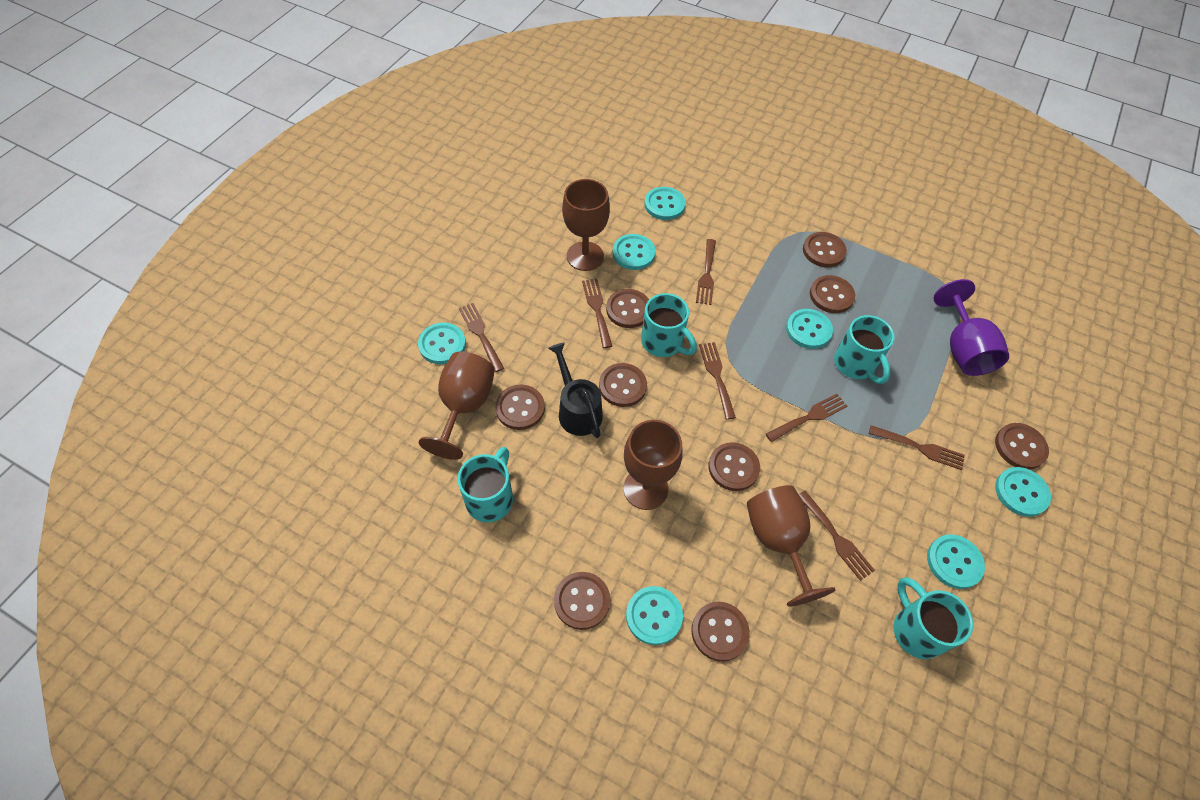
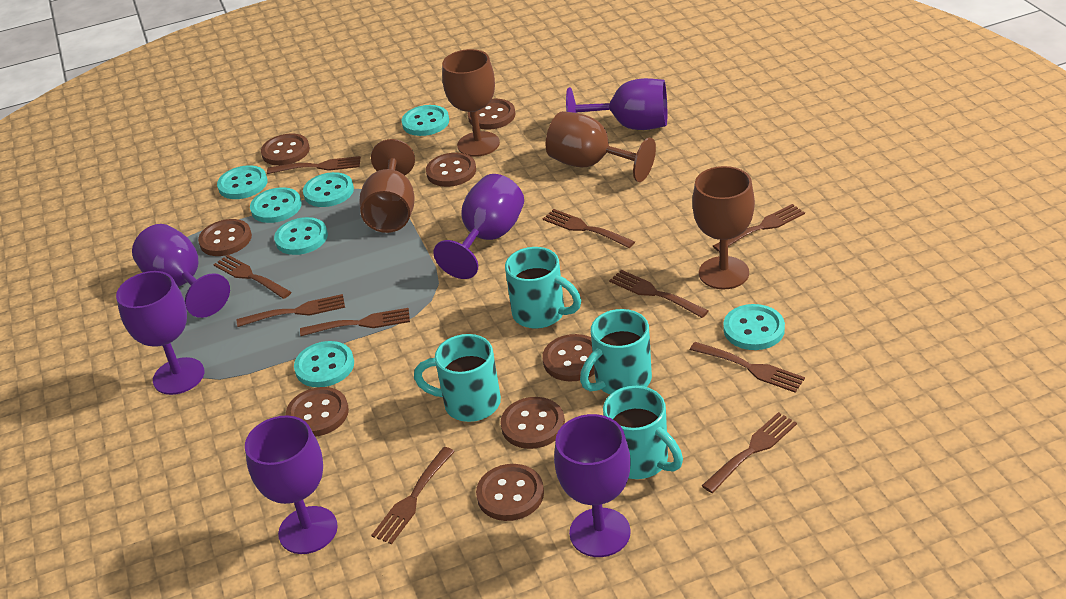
black watering can: [548,342,603,438] = 1 -> none = 0
brown button: [495,384,545,430] [554,572,610,630] [599,363,647,407] [606,289,649,328] [691,602,750,662] [709,442,760,491] [803,232,847,268] [810,275,855,313] [995,423,1049,470] = 9 -> [198,219,252,256] [261,133,310,166] [286,387,349,437] [426,153,476,187] [468,99,515,130] [476,464,544,521] [501,397,565,449] [542,334,595,381] = 8
brown fork: [459,303,504,372] [582,279,612,348] [696,239,716,305] [699,342,736,420] [766,394,847,442] [799,491,875,581] [869,425,965,470] = 7 -> [213,255,291,299] [237,294,345,327] [267,156,361,174] [300,308,410,336] [371,447,455,544] [543,209,635,248] [609,270,708,318] [690,342,805,393] [702,412,797,493] [713,204,805,252] = 10
purple goblet: [934,279,1009,376] = 1 -> [116,271,204,395] [132,224,230,318] [245,416,338,554] [433,174,524,279] [554,414,631,557] [566,78,667,130] = 6

